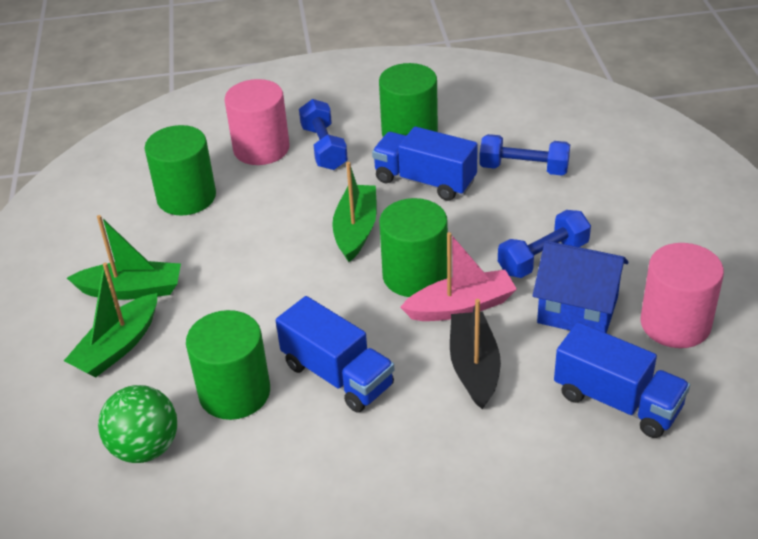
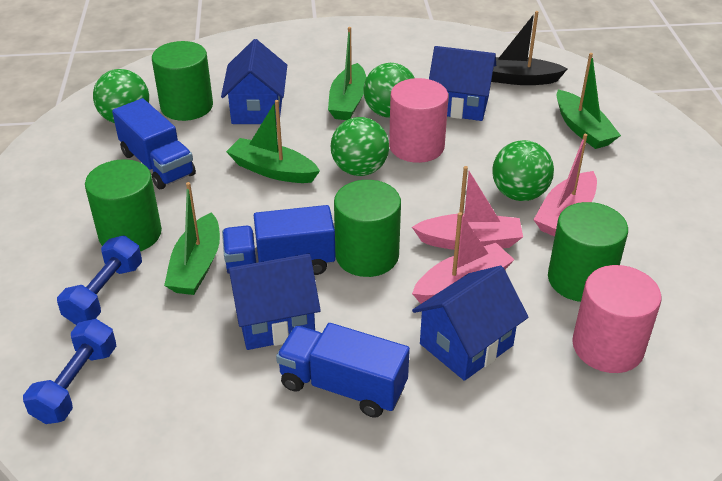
blue dumbbell: [299,99,348,170] [479,134,570,176] [498,210,591,278] = 3 -> [23,319,116,424] [57,235,142,325] = 2
blue house: [533,241,629,333] = 1 -> [221,39,287,124] [227,254,321,350] [412,265,529,381] [429,46,496,121] = 4
green ball: [98,385,177,463] = 1 -> [93,69,149,123] [331,117,389,176] [363,63,415,118] [492,140,554,201] = 4
green boat: [64,263,157,377] [67,215,181,300] [332,162,377,262] = 3 -> [164,182,220,295] [226,100,320,183] [328,27,367,120] [556,53,621,149] = 4
pink boat: [400,232,517,321] = 1 -> [412,166,523,250] [412,212,515,304] [534,134,597,237] = 3

